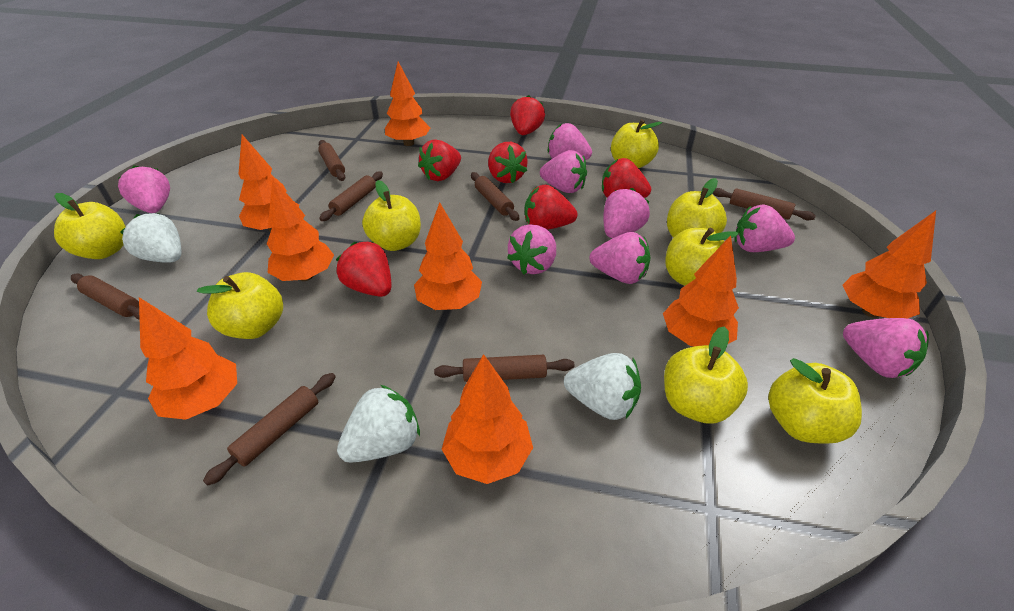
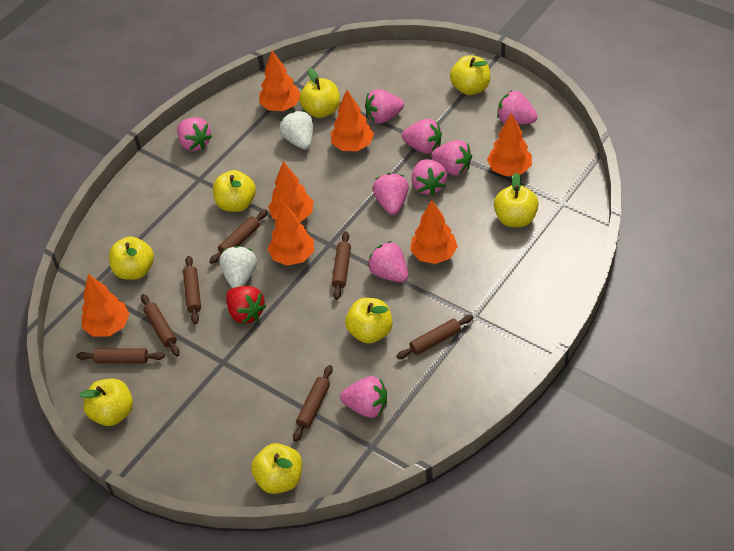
orange tree: [139,297,237,420] [239,135,299,232] [267,178,334,281] [385,62,430,146] [414,202,482,310] [442,354,533,484] [663,235,739,346] [843,211,936,318] = 8 -> [82,274,129,337] [259,51,300,111] [268,161,314,222] [268,202,314,266] [331,90,374,151] [410,200,458,264] [487,113,532,176] = 7
pink strawberry: [118,165,170,213] [507,224,556,274] [540,150,587,193] [548,123,592,160] [590,232,650,284] [603,188,650,238] [735,205,795,252] [843,318,929,378] = 8 -> [177,117,212,151] [340,376,387,418] [365,89,404,124] [367,241,408,283] [372,173,409,215] [402,119,442,154] [411,159,447,196] [431,140,472,176] [497,90,538,125] = 9
red strawberry: [336,241,391,297] [418,139,461,181] [488,142,528,183] [510,95,545,135] [525,185,578,230] [602,158,651,198] = 6 -> [226,286,266,324] = 1
white strawberry: [120,213,181,263] [337,385,420,463] [564,353,641,420] = 3 -> [219,246,257,288] [280,111,313,149] = 2

